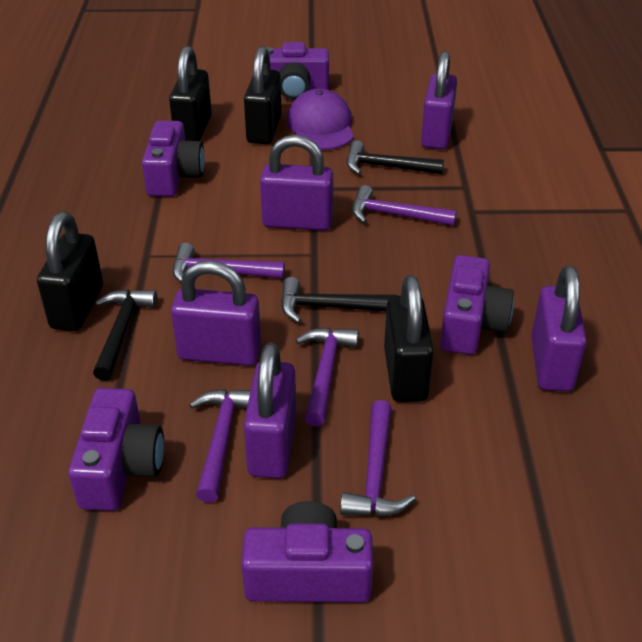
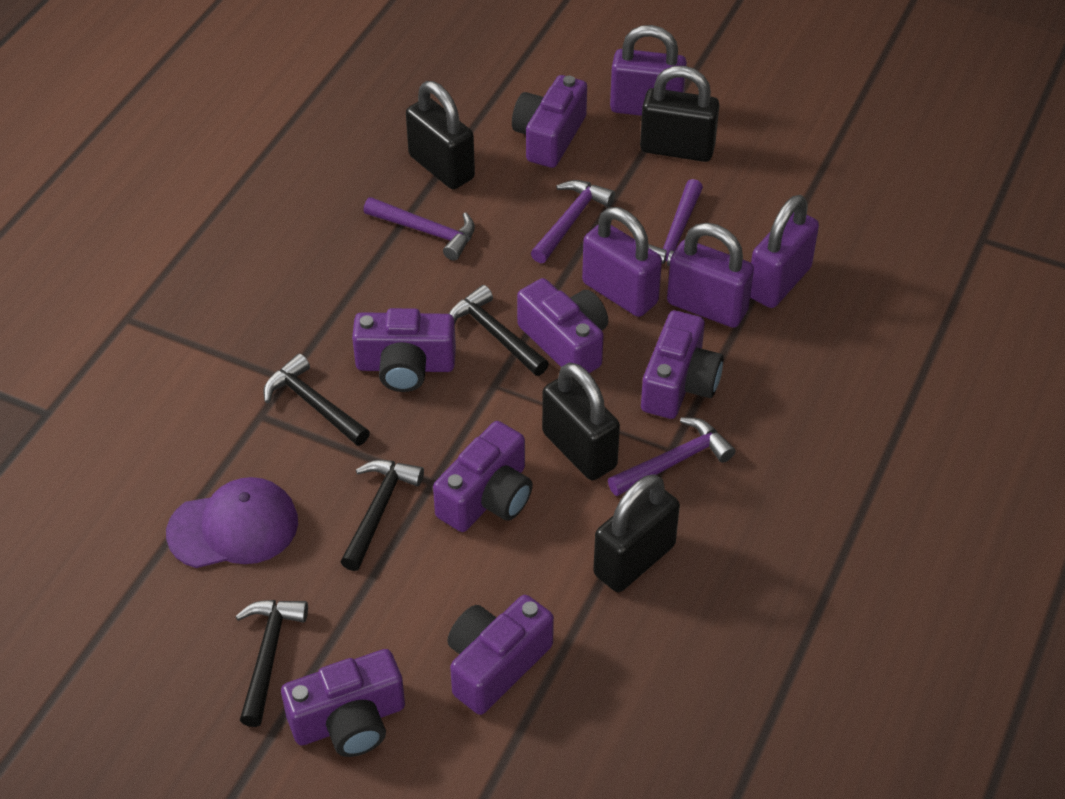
black hammer: [93,289,157,381] [281,277,398,323] [347,141,444,174] = 3 -> [235,600,308,727] [263,354,370,446] [340,460,424,571] [449,285,549,376] = 4
purple camera: [68,388,164,511] [142,121,205,197] [241,501,373,602] [266,42,329,100] [440,255,514,355] = 5 -> [281,649,405,757] [352,308,456,392] [433,421,533,532] [447,595,554,715] [512,75,587,168] [517,278,608,373] [641,310,724,419] = 7
purple hammer: [173,243,285,282] [189,389,251,503] [295,327,359,427] [340,400,415,517] [352,185,457,226] = 5 -> [363,197,475,261] [531,180,615,263] [608,417,735,496] [648,179,703,266] = 4
purple padlock: [171,260,261,366] [244,343,296,479] [260,135,333,231] [421,51,457,150] [531,265,587,392] = 5 -> [582,207,662,317] [610,25,687,116] [667,223,754,328] [750,195,819,308] = 4

